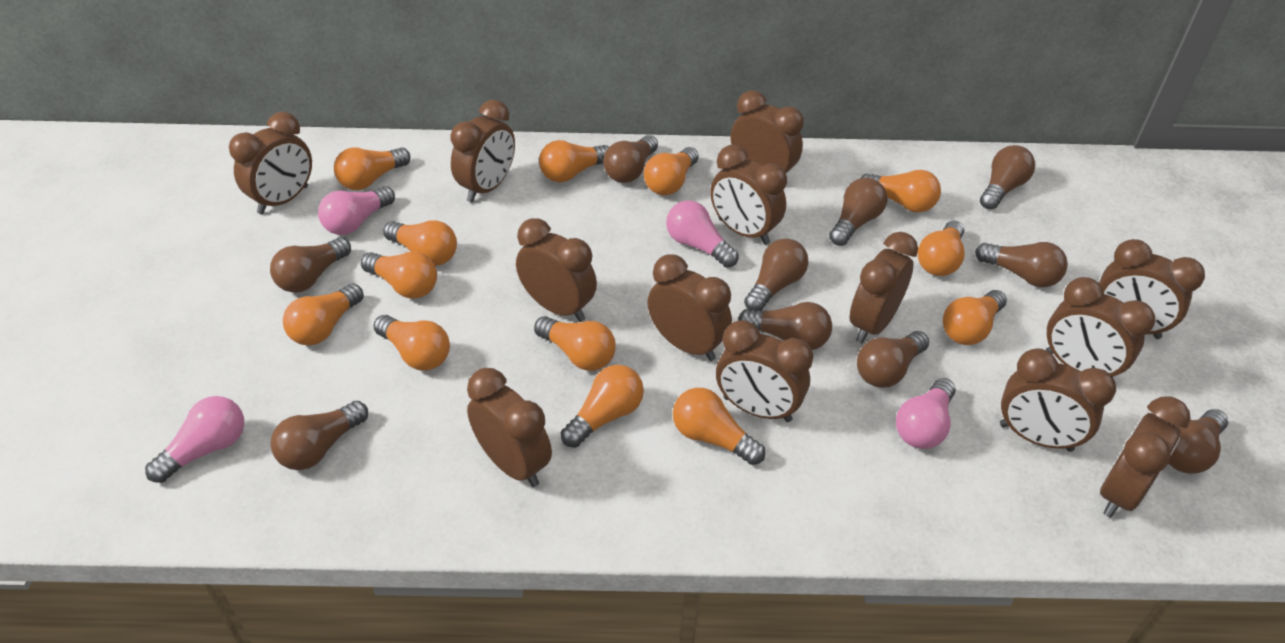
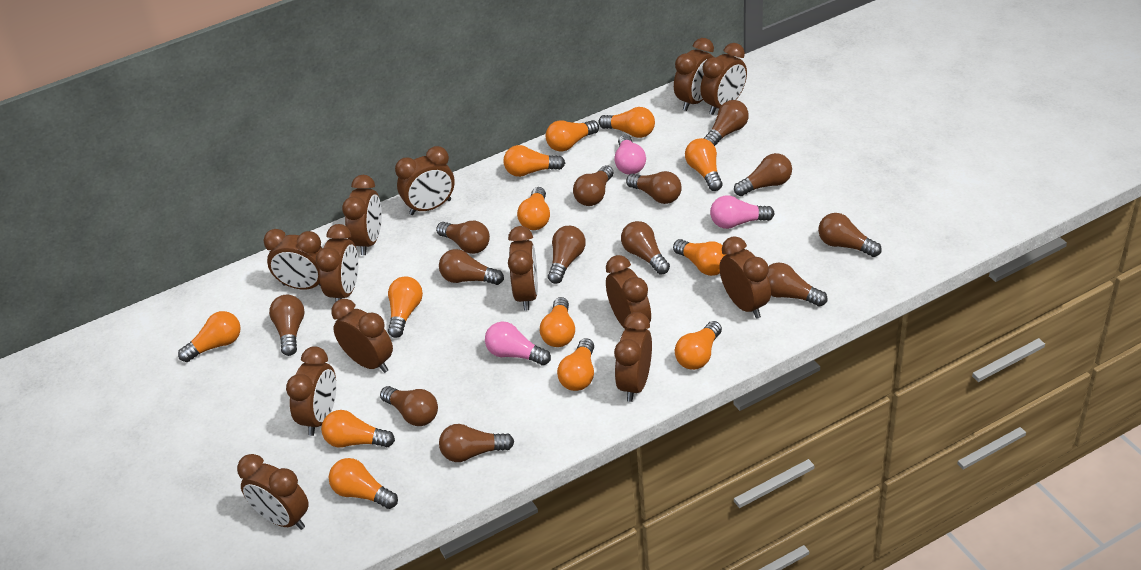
brown light bulb: [270,237,351,293] [271,401,368,470] [603,135,658,183] [738,302,832,350] [744,238,809,311] [829,177,887,246] [857,331,929,388] [975,242,1068,288] [980,145,1035,210] [1168,409,1228,474] = 10 -> [269,295,305,356] [380,386,438,426] [436,221,490,254] [439,249,504,285] [439,424,514,462] [548,226,586,284] [573,165,614,206] [621,221,670,274] [626,171,682,204] [704,100,749,146] [734,153,792,196] [767,263,827,307] [818,213,882,257] = 13
pink light bulb: [145,396,244,483] [318,186,395,235] [666,200,739,268] [896,378,956,449] = 4 -> [485,322,551,365] [614,134,646,175] [710,195,775,229] = 3

